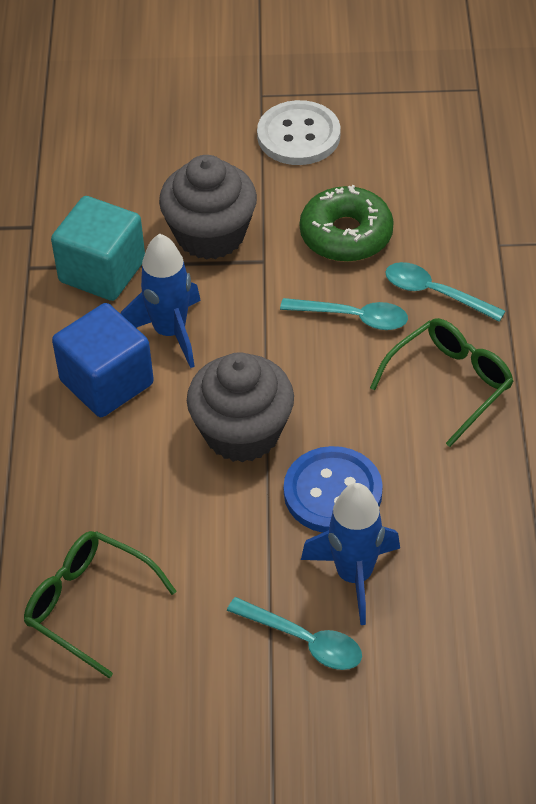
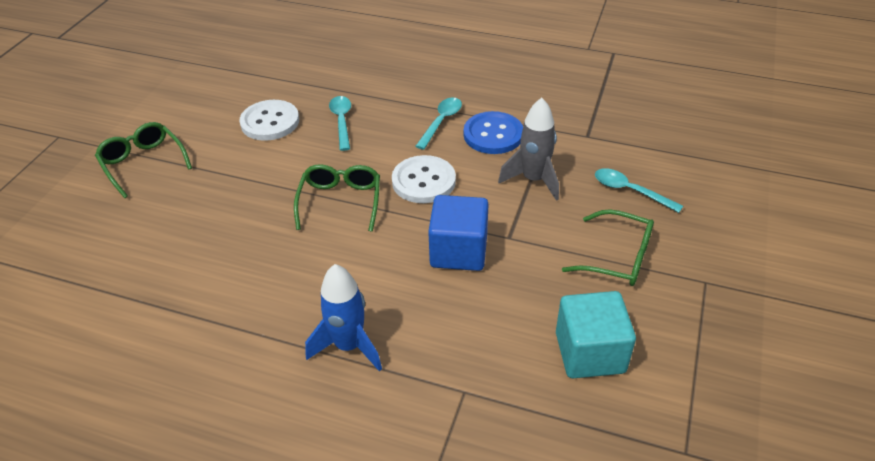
blue rocket: [121,234,201,368] [301,483,400,625] = 2 -> [305,264,382,371] = 1
green donut: [300,185,394,262] = 1 -> none = 0
green glasses: [24,531,177,678] [370,318,513,447] = 2 -> [95,122,192,198] [294,164,380,232] [562,209,654,286] = 3
grey cupcake: [159,155,257,260] [187,352,294,463] = 2 -> none = 0
grey rocket: none = 0 -> [498,98,559,201] = 1
white button: [257,100,341,165] = 1 -> [239,100,299,141] [392,155,456,203] = 2

